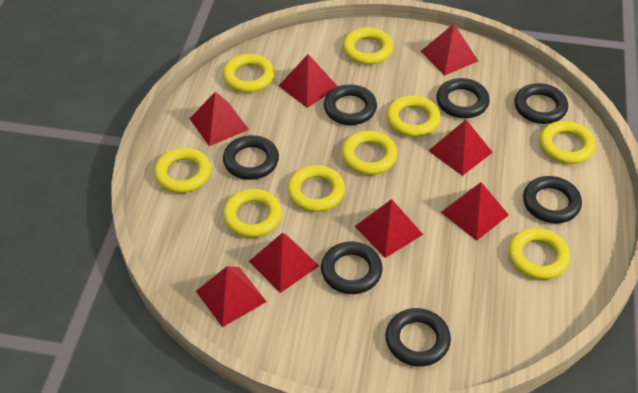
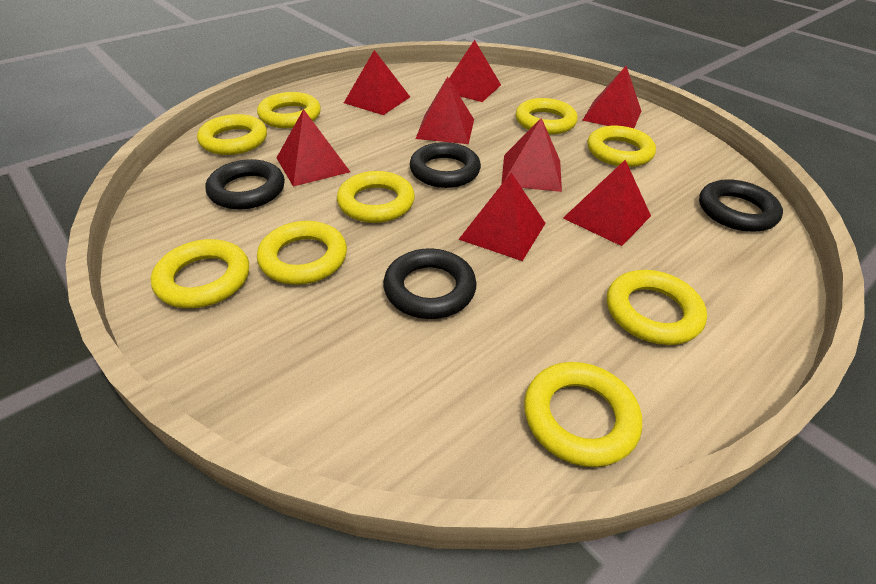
black ring: [223,135,279,180] [321,242,383,294] [324,84,377,125] [385,308,451,367] [436,78,490,118] [515,83,568,124] [523,176,582,223] = 7 -> [206,159,285,210] [383,248,477,319] [410,142,481,188] [699,179,783,232] = 4

